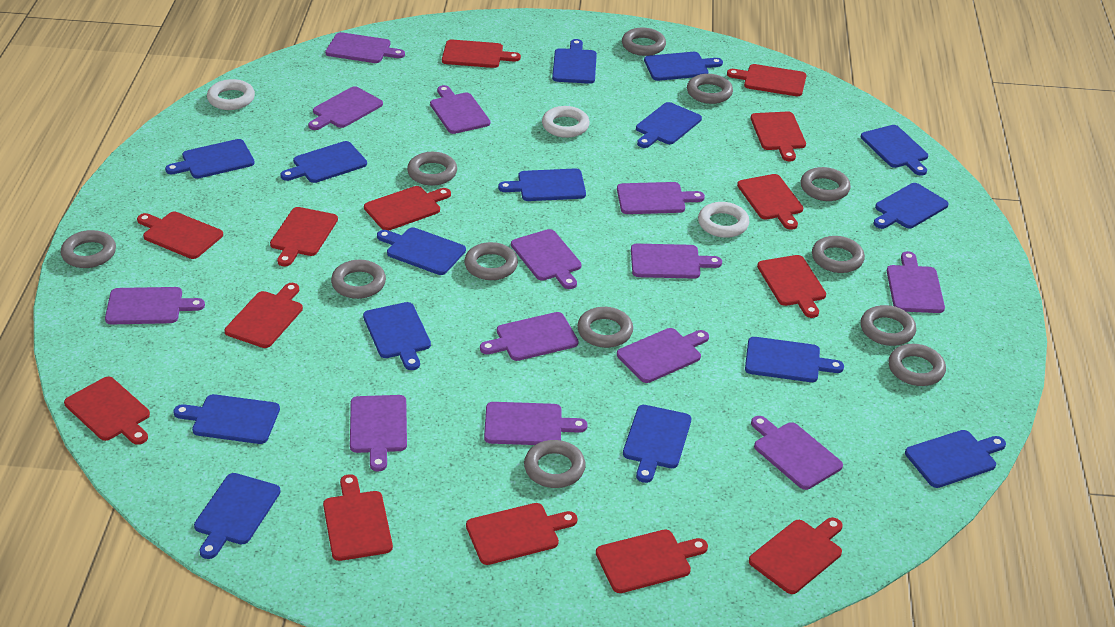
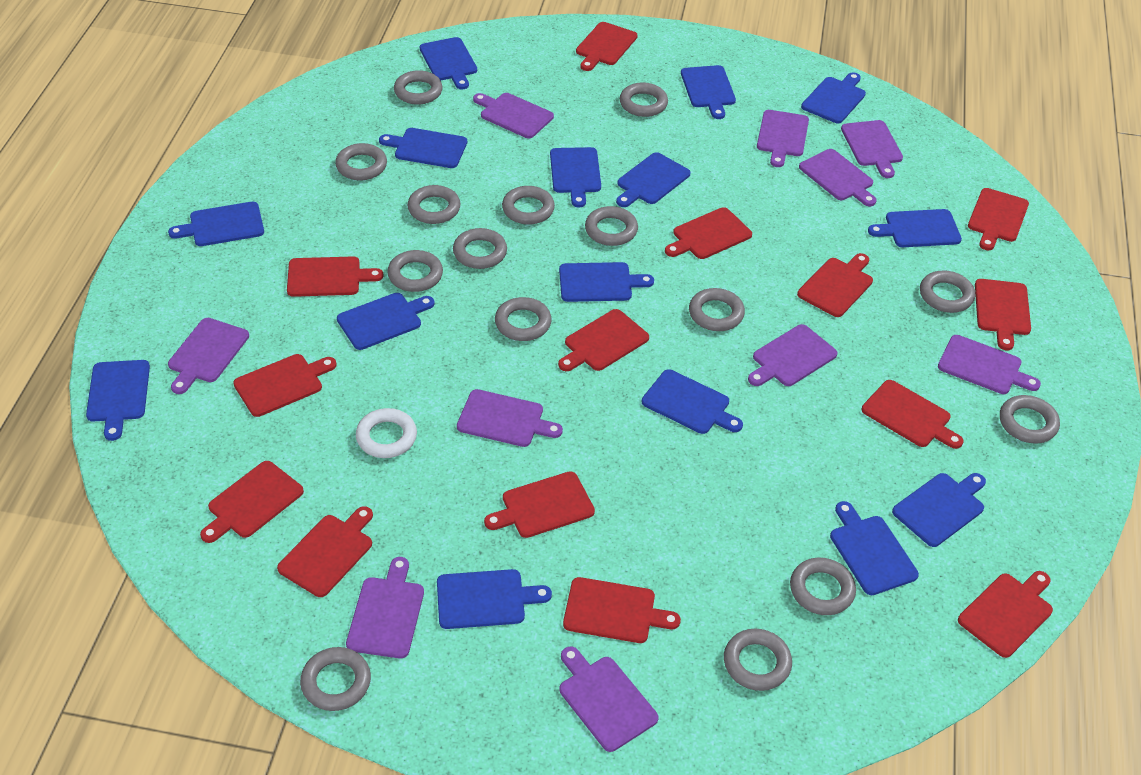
grey ring: [61,230,116,268] [331,260,386,299] [407,152,457,186] [464,242,518,280] [524,440,586,488] [577,307,633,348] [622,28,666,56] [687,74,733,104] [801,167,851,201] [812,236,865,273] [861,305,916,346] [889,344,946,386] = 12 -> [300,647,371,711] [335,143,387,180] [388,250,443,292] [394,70,442,105] [408,185,461,224] [453,228,507,269] [495,297,551,341] [502,186,555,225] [585,206,638,246] [620,82,668,117] [689,288,745,331] [724,629,792,691] [790,558,856,615] [920,270,975,313] [1000,395,1060,443] = 15
purple cutting board: [105,287,205,324] [308,86,383,130] [325,32,405,63] [350,395,407,472] [430,85,490,134] [480,312,578,361] [484,402,588,445] [511,229,582,289] [617,182,705,214] [617,328,709,383] [631,244,722,279] [751,416,843,490] [887,251,945,313] = 13 -> [168,318,249,394] [346,557,424,658] [457,389,563,447] [473,93,554,138] [559,647,658,752] [748,324,837,386] [757,110,809,167] [799,149,877,206] [841,120,903,178] [938,335,1041,394] = 10
white ring: [207,79,255,110] [542,106,590,138] [698,202,750,238] = 3 -> [356,408,417,458] = 1

